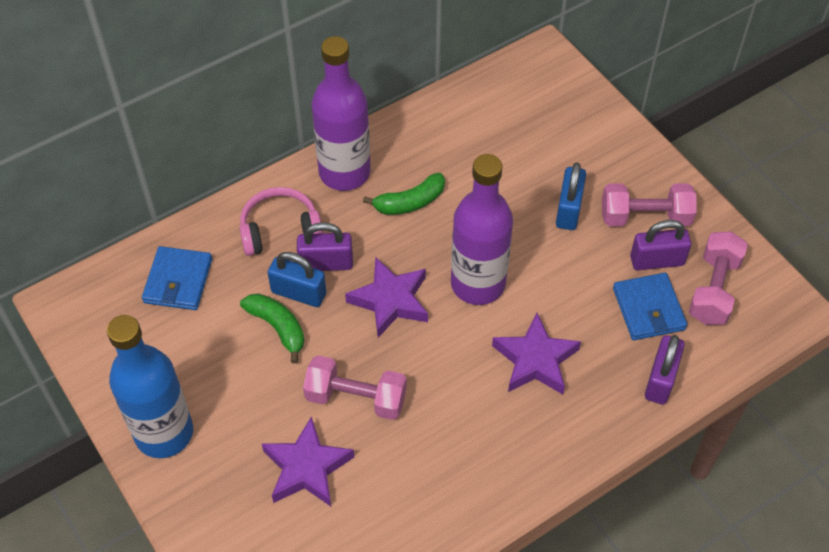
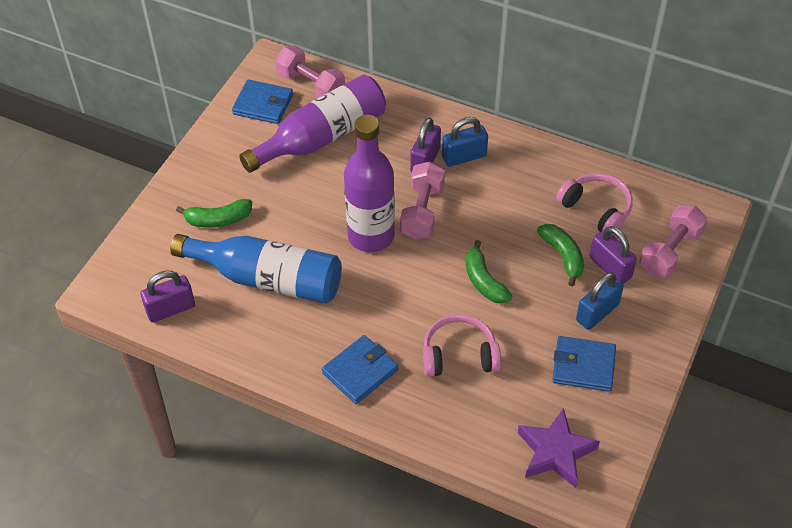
blue wallet: [142,246,212,310] [613,273,687,340] = 2 -> [232,80,293,124] [322,335,398,404] [552,336,616,392] = 3
green banana: [240,293,304,363] [363,173,445,215] = 2 -> [176,199,252,228] [466,240,512,304] [537,224,584,286] = 3
pink headphones: [239,187,323,256] = 1 -> [423,314,501,377] [556,173,633,236] = 2
purple star: [262,416,354,506] [345,257,428,338] [492,313,581,395] = 3 -> [518,408,600,488] = 1

